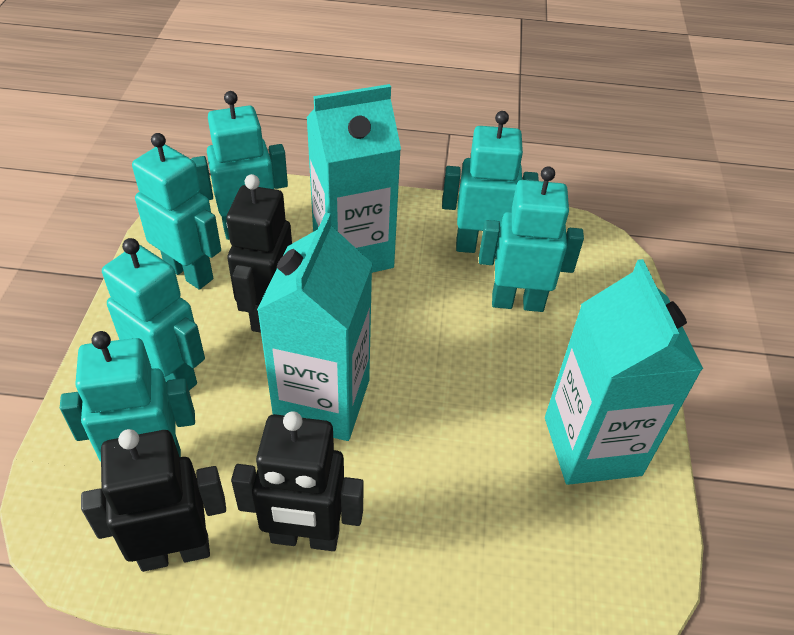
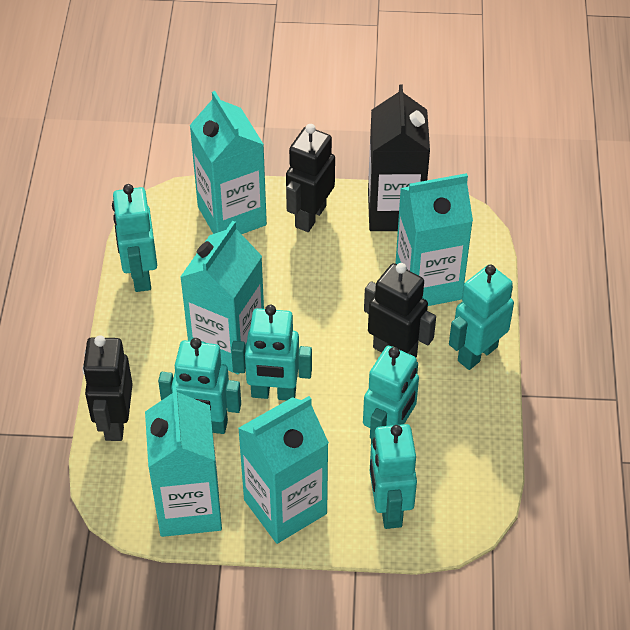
black carton: none = 0 -> [368,84,430,231] = 1
turquoise carton: [257,212,373,441] [306,84,401,273] [545,259,703,485] = 3 -> [145,385,222,537] [180,221,264,374] [189,91,267,234] [238,396,329,544] [395,173,473,306] = 5

